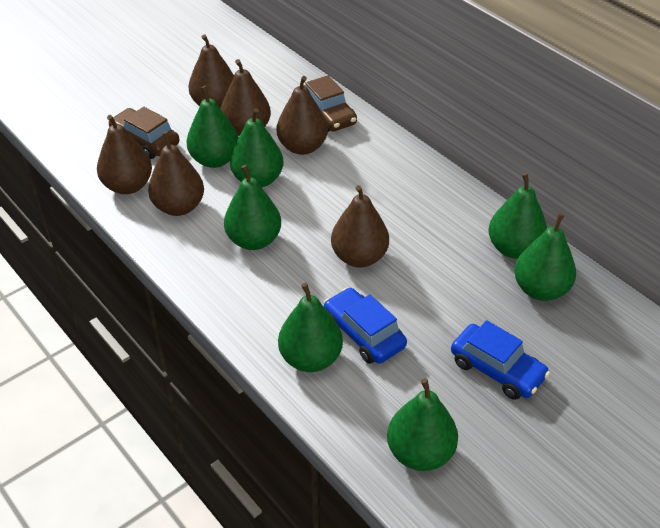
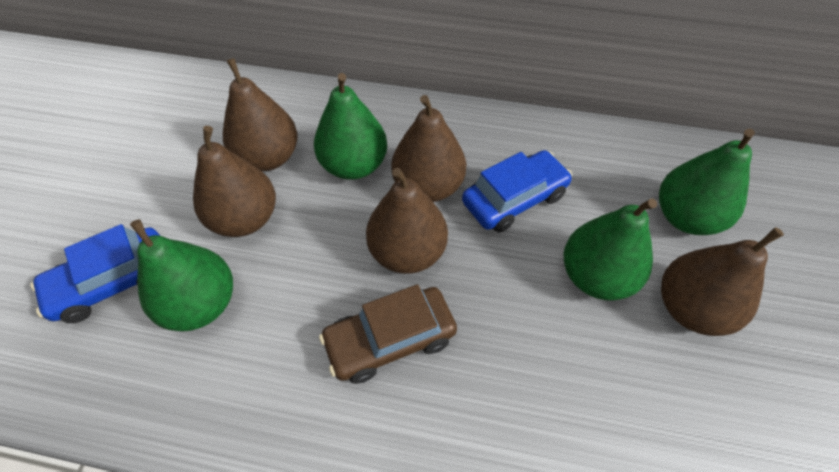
brown car: [108,107,179,159] [304,75,357,132] = 2 -> [319,284,457,384] = 1
brown pear: [97,115,152,194] [148,132,204,216] [188,34,234,109] [221,59,271,136] [277,76,328,155] [331,185,389,268] = 6 -> [193,126,276,237] [223,58,297,171] [366,168,448,274] [391,95,466,202] [661,227,784,336] = 5
green pear: [186,86,238,168] [224,165,281,250] [230,108,284,188] [278,283,343,372] [387,378,458,471] [488,173,547,259] [514,213,576,301] = 7 -> [130,219,233,331] [314,73,387,180] [564,199,657,300] [659,129,755,235] = 4

